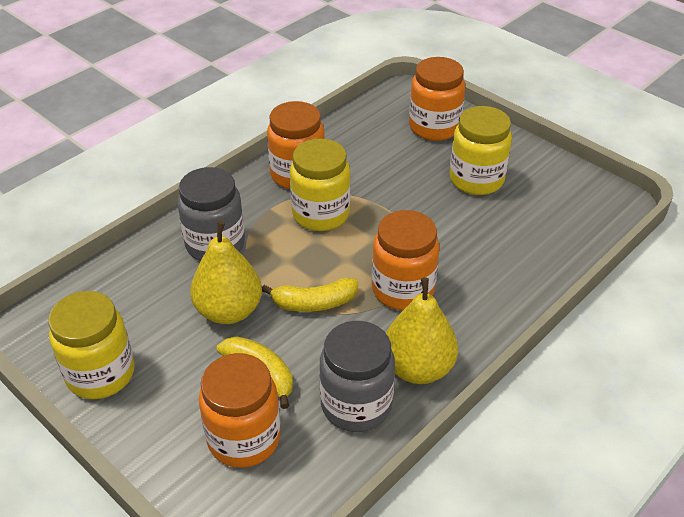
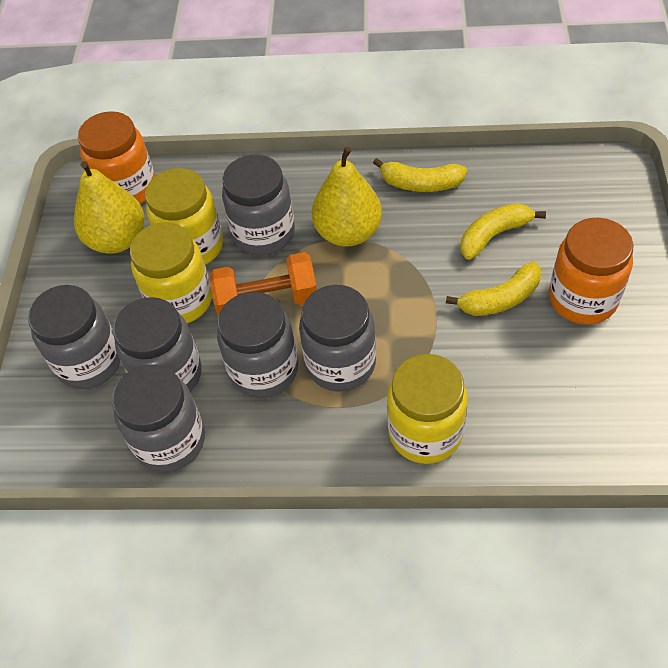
grey jar: [177,167,245,261] [319,321,395,432] = 2 -> [28,285,121,389] [112,365,205,472] [113,297,202,392] [217,292,298,398] [222,155,295,256] [299,285,376,392] = 6
orange dumbbell: none = 0 -> [210,252,317,316] = 1
orange jar: [199,353,281,468] [267,101,325,189] [372,210,440,310] [409,57,465,141] = 4 -> [78,111,155,204] [549,218,634,325] = 2
yellow banana: [217,336,293,409] [262,277,358,312] = 2 -> [373,158,467,192] [446,261,541,316] [461,203,546,260] = 3

